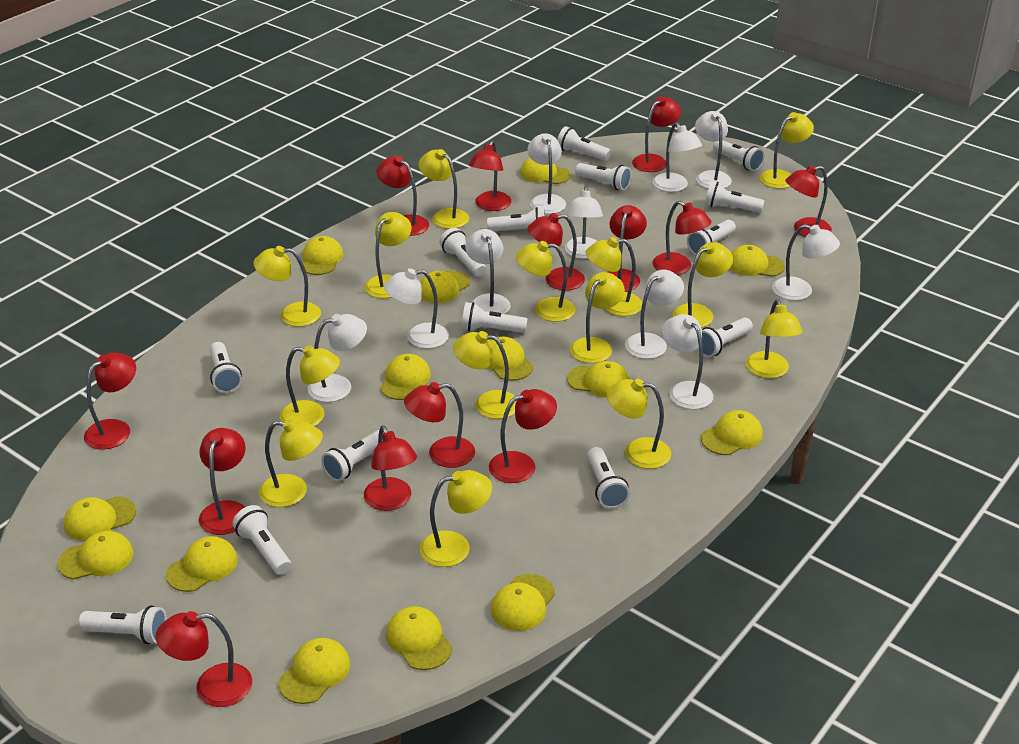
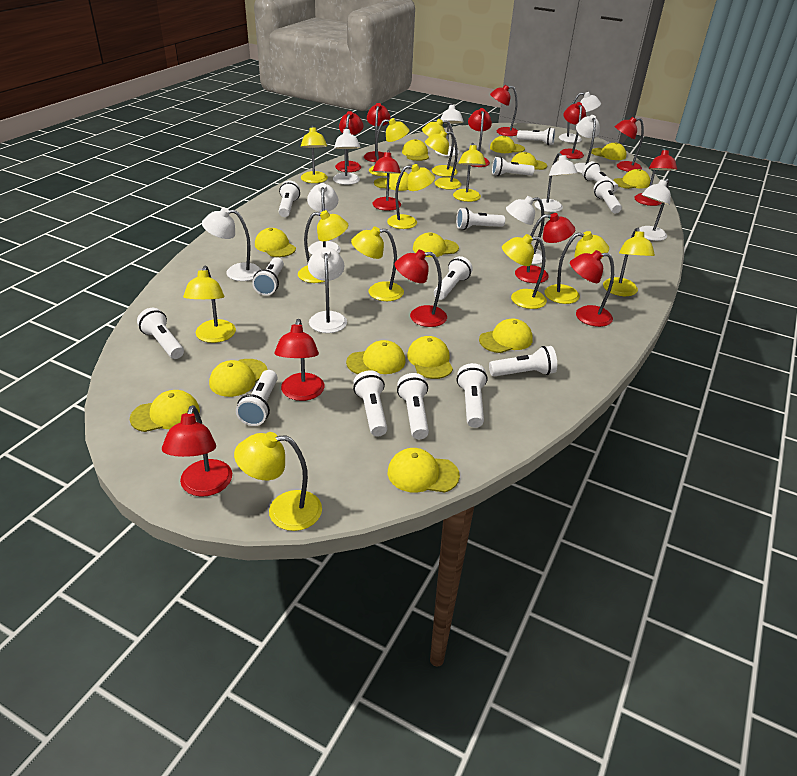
yellow lamp: [254,246,321,327] [259,419,323,507] [280,345,340,426] [365,212,412,298] [419,149,469,229] [420,470,492,567] [453,331,517,419] [516,241,576,322] [570,272,625,363] [586,237,642,316] [606,378,671,469] [673,242,733,328] [746,299,802,378] [760,112,814,188] = 14 -> [183,266,236,343] [234,432,322,531] [298,210,348,283] [301,126,328,183] [351,227,404,301] [369,118,410,176] [387,164,435,229] [422,119,458,177] [425,130,461,190] [453,143,486,202] [502,234,547,309] [544,231,609,304] [603,228,655,296] = 13

